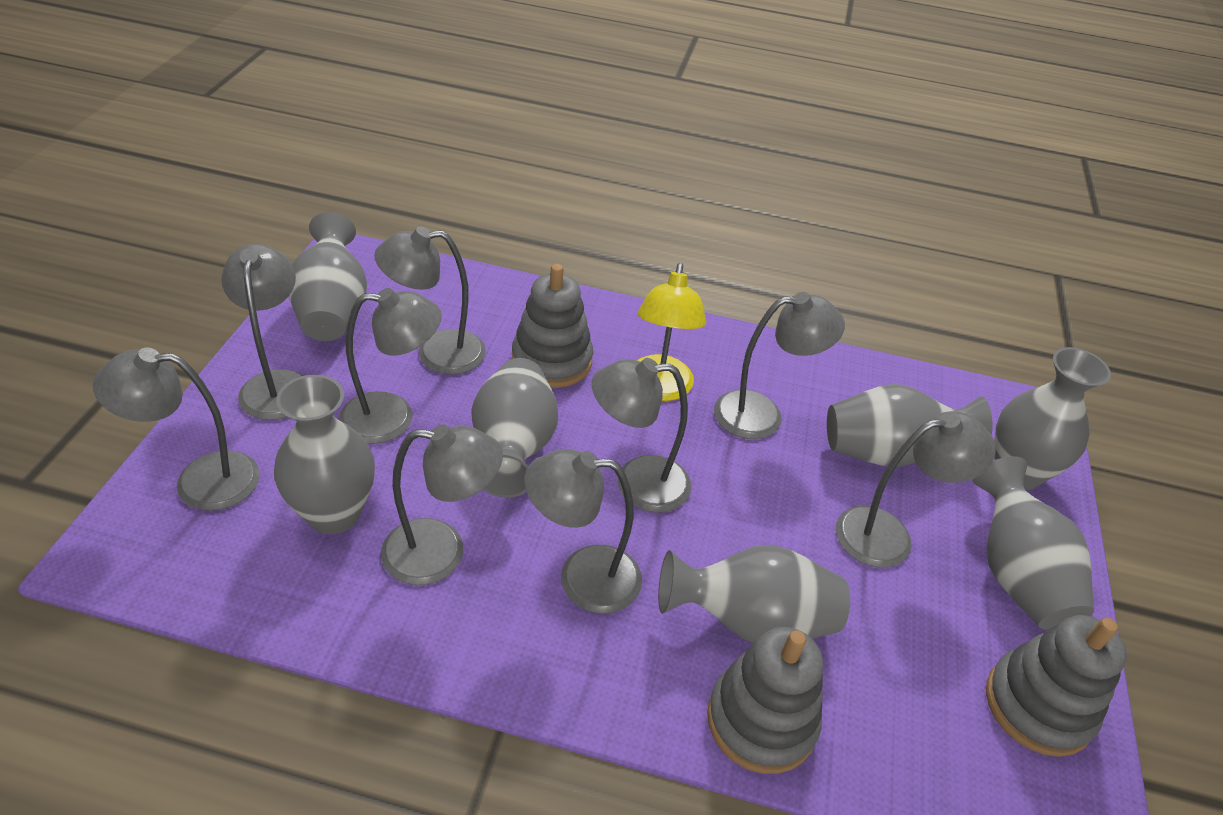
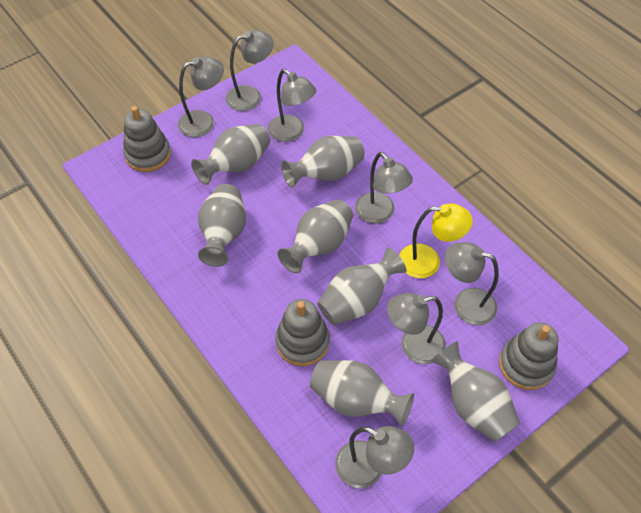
grey lamp: [93,347,260,511] [222,244,304,420] [339,288,442,444] [374,227,486,375] [381,425,503,585] [525,449,642,614] [592,358,691,513] [714,292,845,439] [836,411,996,568] = 9 -> [178,56,224,137] [226,30,274,111] [268,69,316,142] [335,426,414,488] [355,152,413,224] [387,293,446,364] [445,242,499,325] = 7

